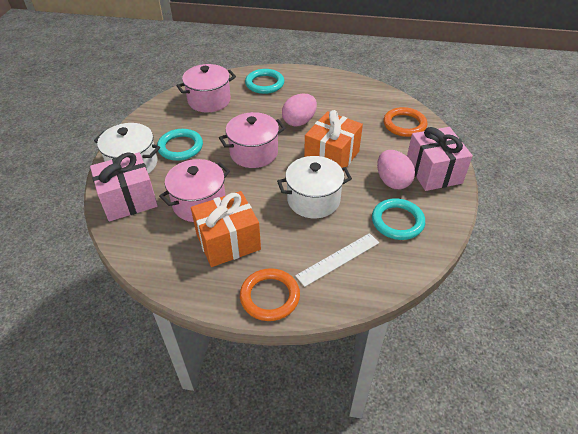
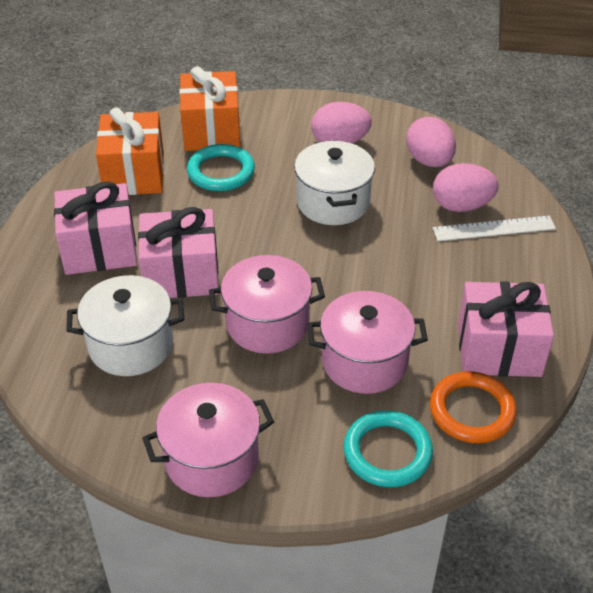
orange ring: [240,268,300,321] [383,107,427,137] = 2 -> [430,371,517,443] = 1
pink egg: [282,94,317,126] [377,150,415,189] = 2 -> [311,102,372,144] [406,117,456,167] [433,163,499,212] = 3
pink gift: [90,152,158,221] [407,127,473,191] = 2 -> [54,181,137,275] [138,207,219,298] [458,281,554,377] = 3
turquoise ring: [157,129,203,161] [245,69,284,94] [372,198,425,240] = 3 -> [187,144,255,191] [343,410,433,487] = 2

